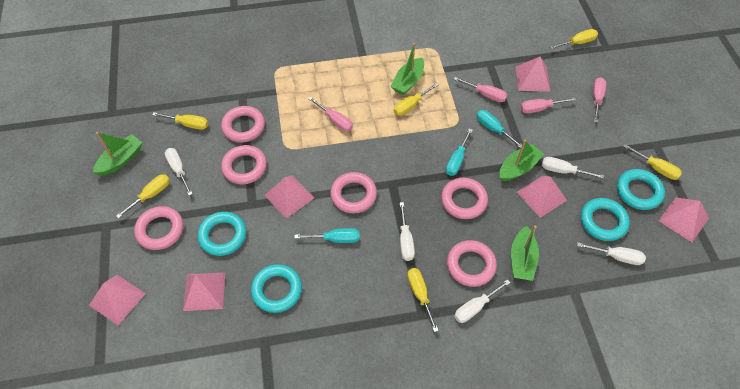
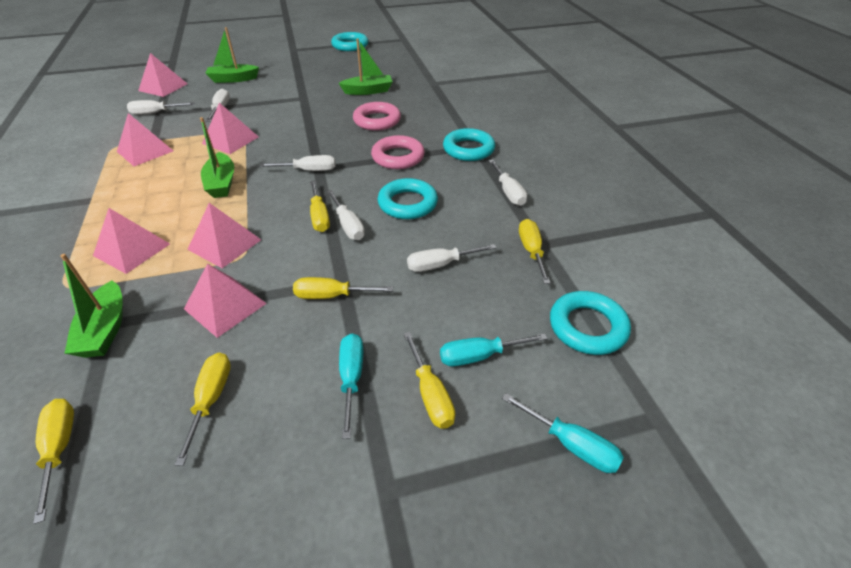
pink ring: [134,206,183,250] [221,106,265,142] [221,145,267,184] [330,172,377,213] [441,178,488,219] [447,240,497,287] = 6 -> [353,102,401,131] [371,135,425,169] = 2
pink screwdriver: [309,97,353,132] [453,77,507,102] [520,97,576,113] [593,77,606,123] = 4 -> none = 0
white screwdriver: [165,148,193,196] [400,202,415,261] [454,279,510,323] [542,157,604,179] [577,242,646,265] = 5 -> [127,100,194,115] [206,89,230,122] [260,155,335,171] [327,190,365,240] [407,244,496,272] [489,160,527,206] = 6

